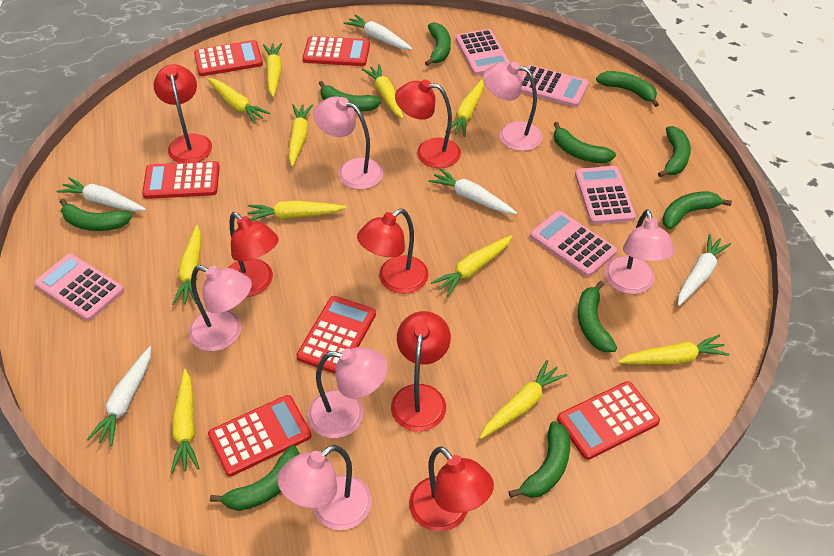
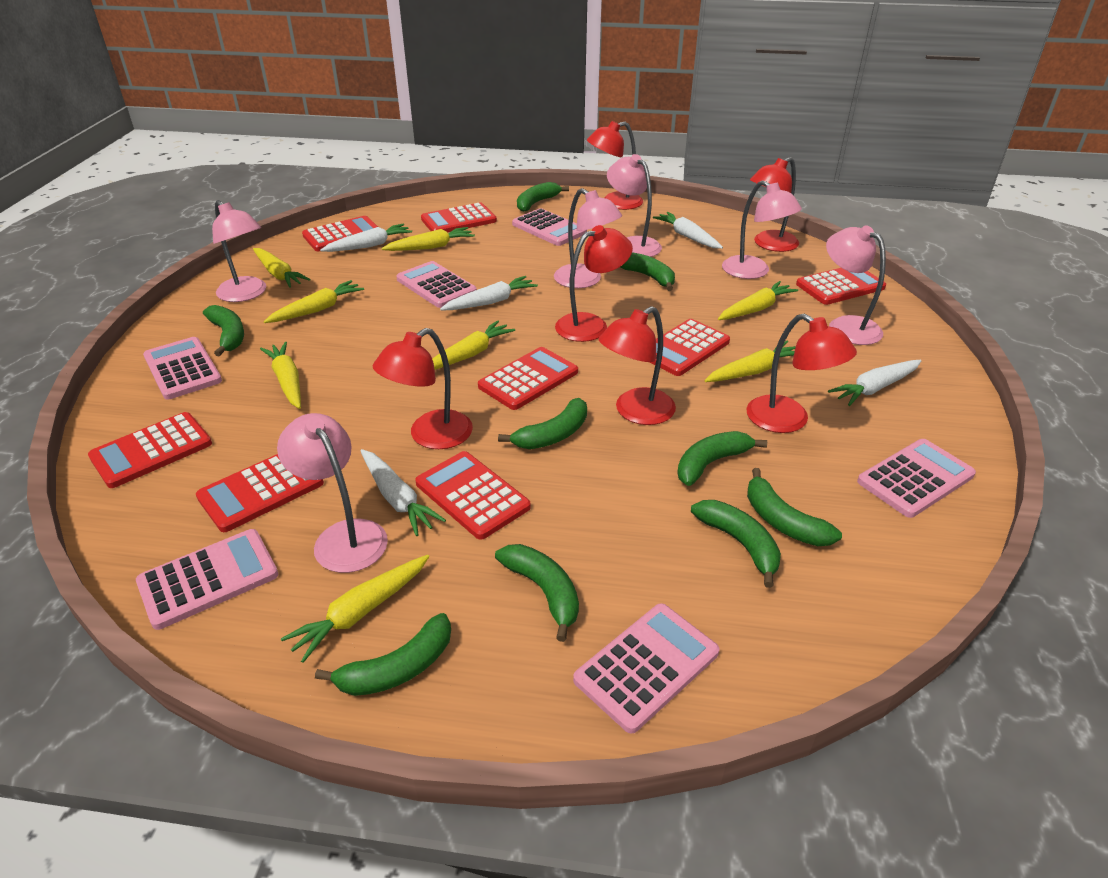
green banana: [60,199,132,231] [210,445,300,511] [319,81,382,111] [425,22,451,66] [509,421,570,498] [554,122,616,163] [578,281,617,352] [596,71,659,107] [658,126,691,177] [662,191,732,229] = 10 -> [203,305,244,356] [315,613,451,696] [495,544,579,642] [498,398,587,449] [517,182,569,212] [620,253,675,291] [677,431,767,486] [691,500,781,588] [747,468,842,546] = 9
pink calculator: [34,254,124,321] [456,29,510,75] [521,65,589,107] [530,211,617,277] [575,166,636,224] = 5 -> [136,529,278,630] [143,337,222,400] [396,261,477,308] [512,208,587,246] [573,603,719,734] [857,439,976,518] = 6
red calculator: [142,161,220,199] [194,40,263,76] [208,395,312,477] [296,296,376,374] [303,36,370,66] [557,381,660,460] = 6 -> [88,412,212,488] [196,454,324,532] [302,216,378,251] [415,451,531,540] [421,203,497,232] [478,347,578,410] [650,319,730,376] [796,268,886,305] = 8
yellow carrot: [170,369,200,473] [172,225,201,305] [207,78,270,123] [248,200,347,221] [263,43,282,97] [289,104,313,167] [362,64,403,119] [431,235,512,297] [445,79,484,137] [480,360,567,439] [617,335,729,365] = 11 -> [253,248,311,288] [260,342,301,409] [264,280,364,323] [281,555,429,663] [381,227,475,251] [432,320,515,370] [704,341,796,382] [718,281,798,320] = 8

